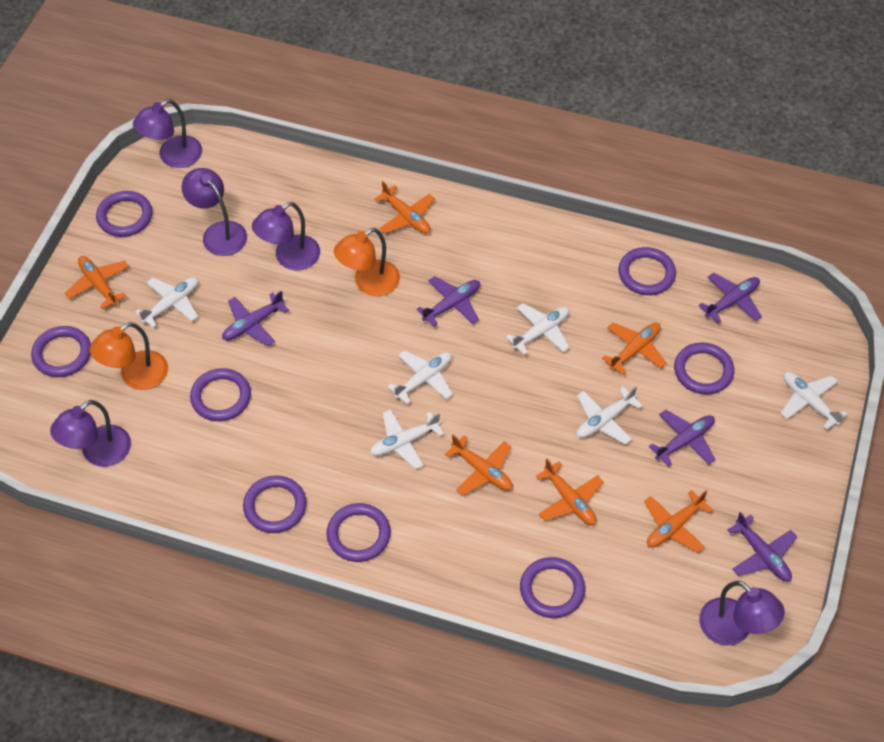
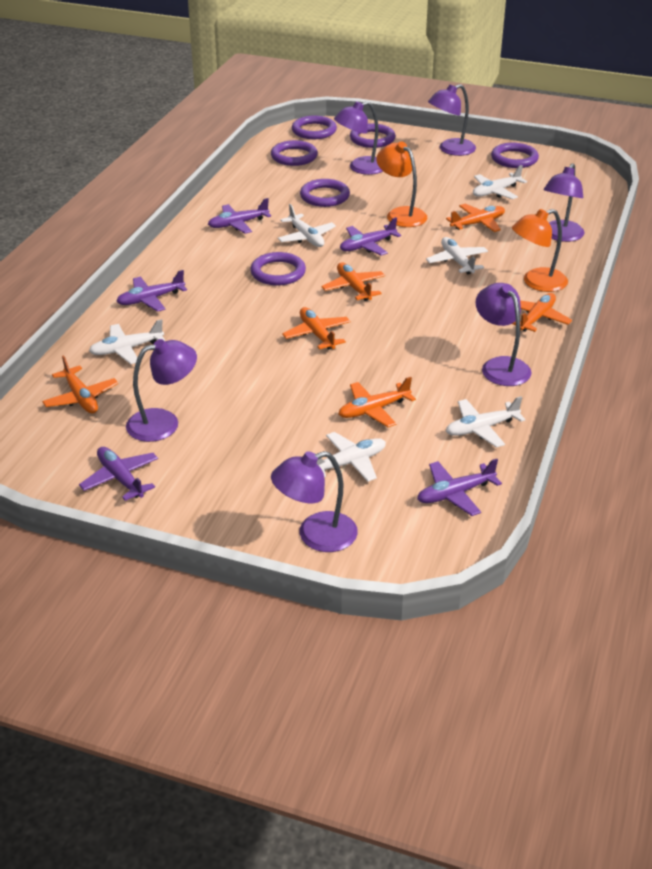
purple lamp: [50,400,131,467] [133,99,202,168] [181,168,247,256] [252,202,320,270] [699,581,785,646] = 5 -> [126,339,197,442] [271,451,358,552] [334,101,383,175] [428,84,476,156] [475,283,532,386] [544,163,584,242] = 6
purple ring: [31,326,91,377] [96,191,152,237] [190,368,251,421] [243,476,307,533] [326,503,391,562] [520,557,585,618] [618,247,676,295] [674,342,734,395] = 8 -> [250,252,306,286] [271,140,318,166] [292,116,337,139] [300,179,350,207] [350,123,395,148] [491,143,539,168] = 6

